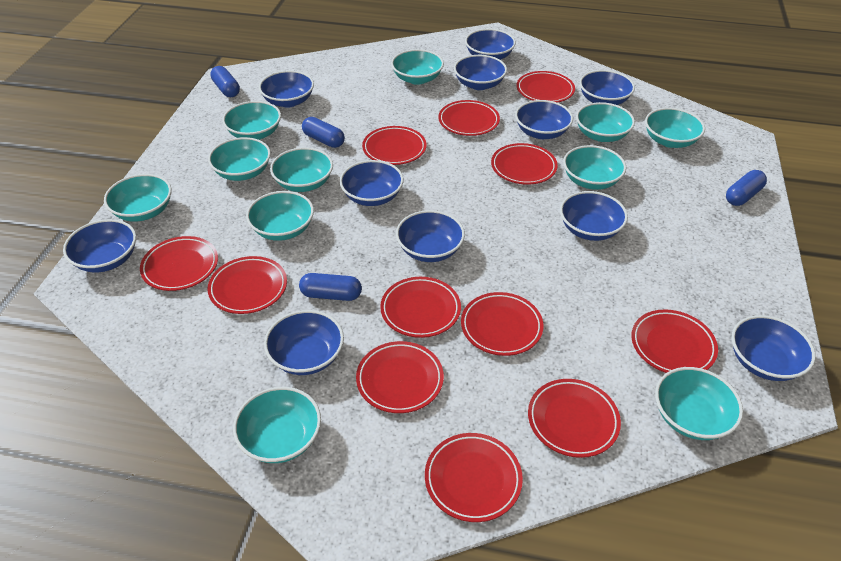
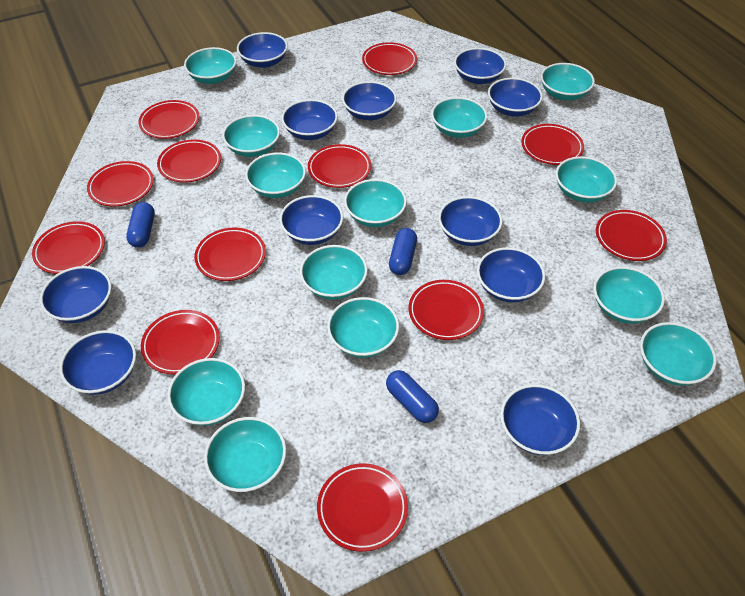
blue capsule: [210,66,240,97] [299,273,362,301] [302,117,345,148] [726,170,767,206] = 4 -> [126,202,155,248] [386,370,439,423] [389,228,417,275] = 3
turquoise bowl: [104,174,172,222] [208,137,271,181] [222,101,281,140] [233,387,321,463] [246,191,314,241] [270,147,333,192] [391,49,444,85] [563,145,626,190] [576,102,635,142] [645,108,705,148] [655,367,743,440] = 11 -> [167,358,245,426] [184,47,237,84] [204,417,286,492] [222,115,280,157] [245,152,306,198] [300,245,368,300] [327,297,399,358] [344,179,407,227] [431,97,487,138] [541,63,595,100] [556,156,617,202] [594,266,665,324] [640,322,717,386] = 13

